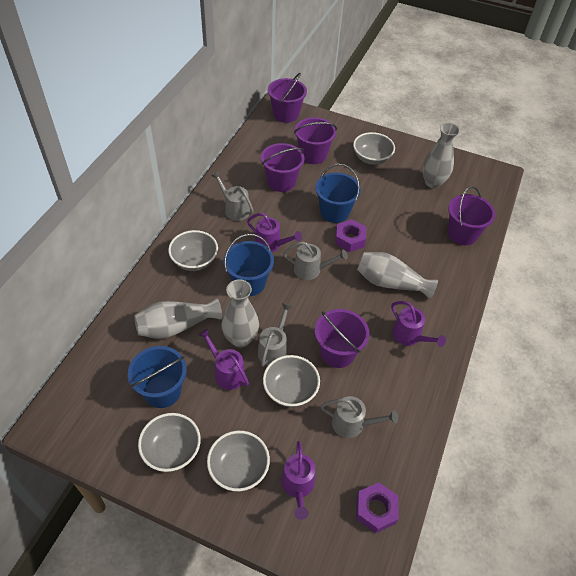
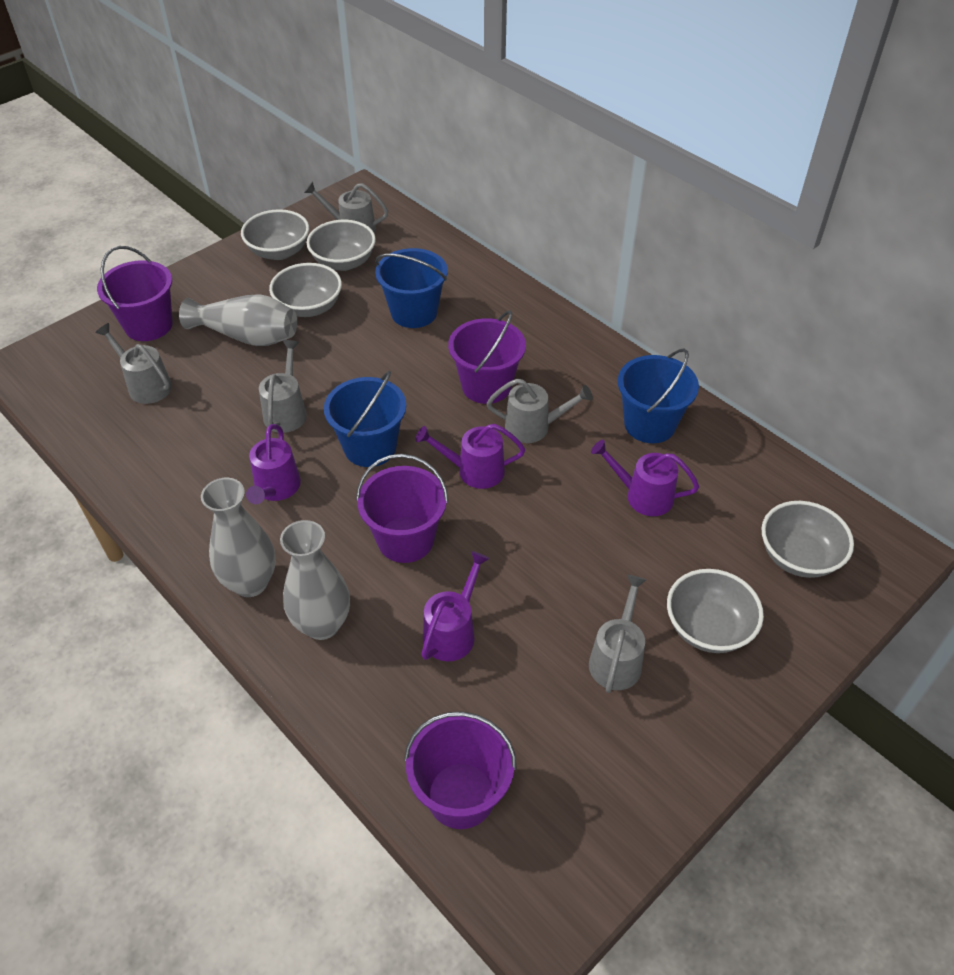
grey vase: [134,298,222,339] [222,279,259,348] [357,252,438,299] [422,123,460,188] = 4 -> [179,294,297,346] [201,478,276,597] [280,520,350,640] = 3
grey watering can: [212,171,254,221] [258,303,293,367] [283,241,348,280] [321,396,398,438] = 4 -> [95,323,172,404] [259,340,307,433] [304,181,388,234] [487,378,593,443] [589,575,647,693] = 5
purple bucket: [261,143,304,192] [268,73,307,123] [294,117,337,164] [315,309,369,368] [448,186,495,245] = 5 -> [97,246,173,341] [356,454,448,563] [404,712,516,829] [448,310,526,404] = 4
purple nut: [335,219,366,252] [356,482,399,533] = 2 -> none = 0

